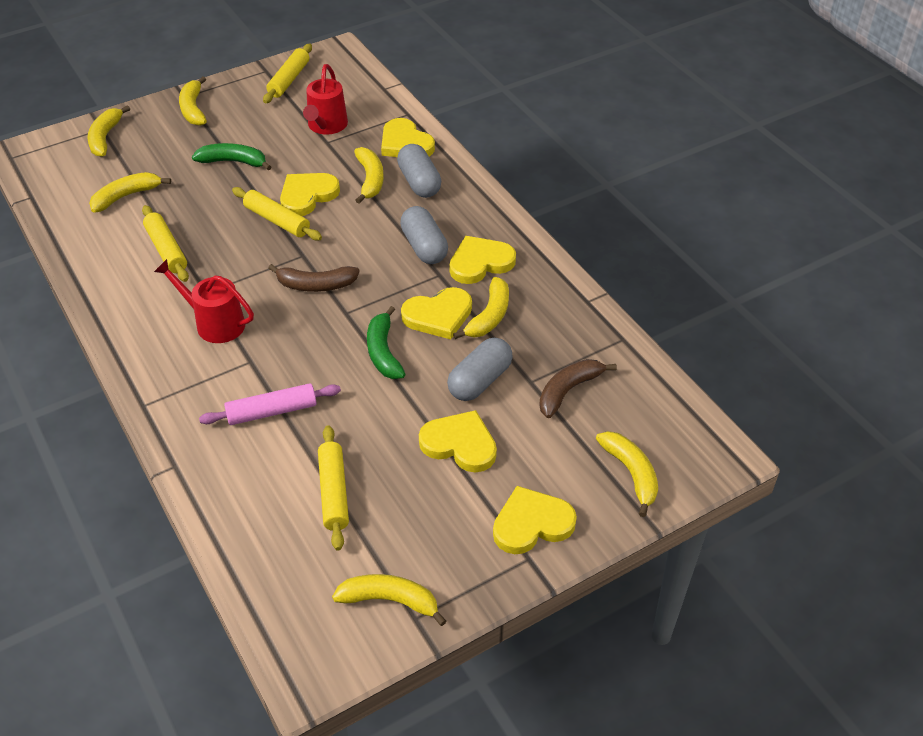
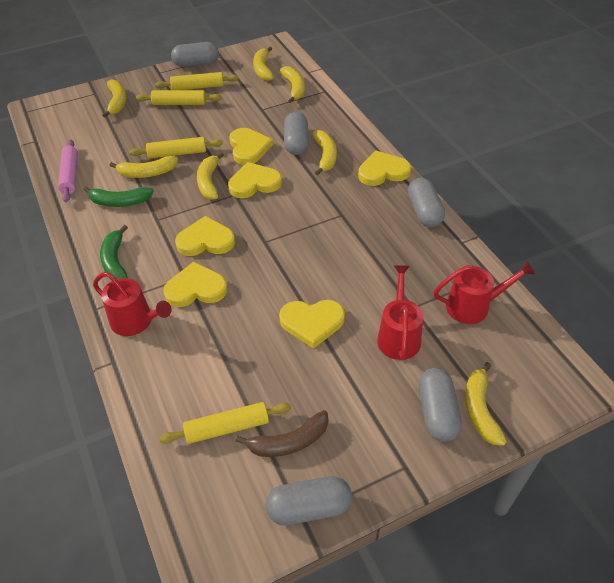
brown banana: [268,264,360,292] [539,359,617,418] = 2 -> [235,410,328,457] = 1
grey capsule: [397,144,441,198] [400,206,448,264] [447,338,513,401] = 3 -> [171,42,219,67] [266,476,352,525] [284,112,309,155] [408,178,445,227] [419,368,462,442] = 5
red watering can: [154,259,254,343] [303,64,348,135] = 2 -> [93,272,172,336] [377,265,423,360] [434,261,535,324] = 3

